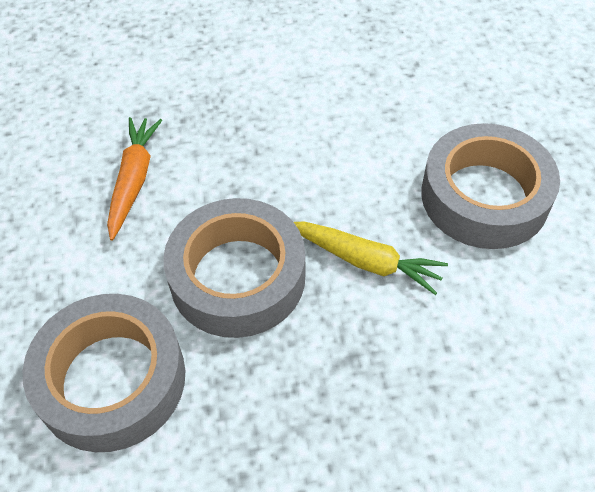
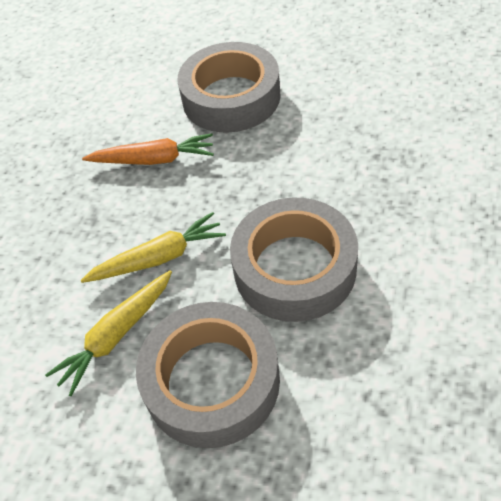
yellow carrot: [294,221,448,295] = 1 -> [45,270,172,396] [81,212,226,283] = 2

